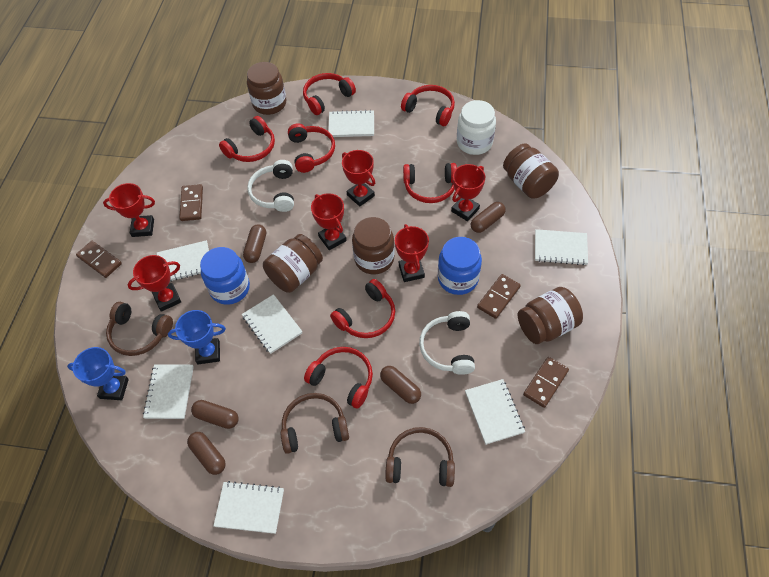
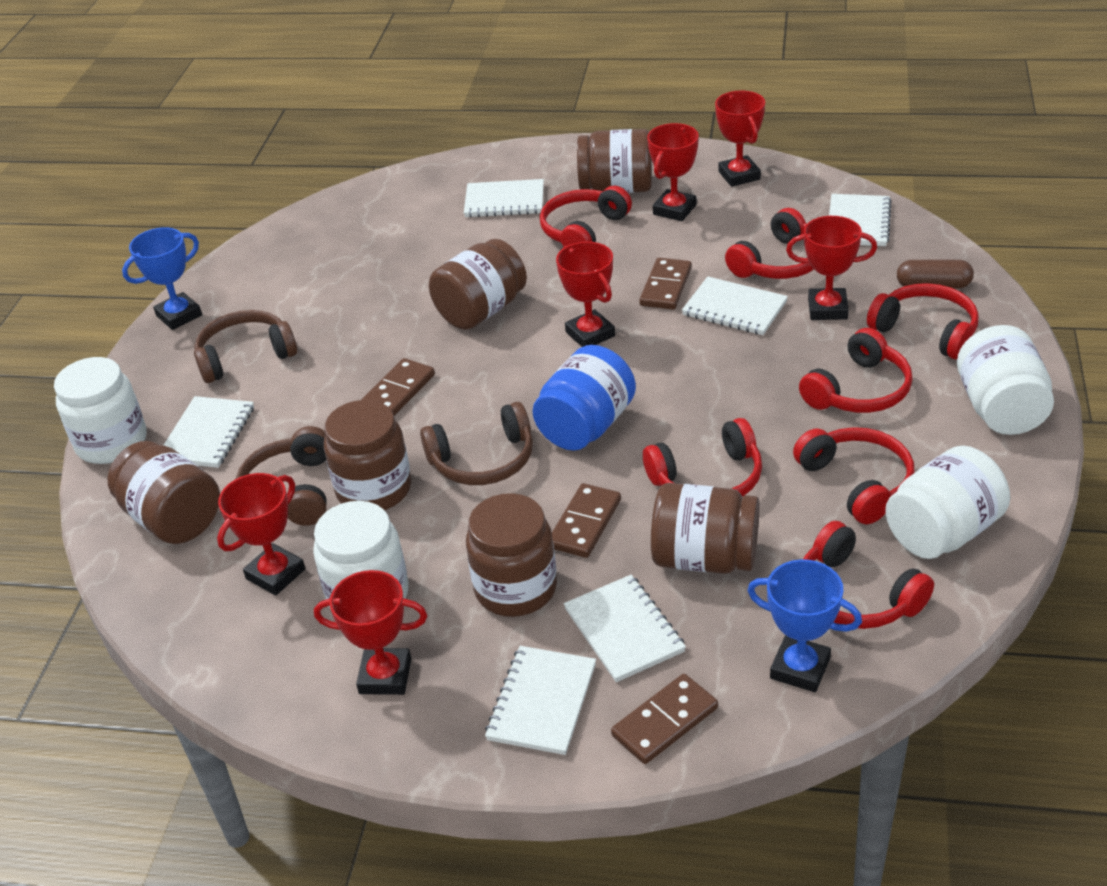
blue jar: [200,247,250,305] [438,237,482,295] = 2 -> [532,345,636,451] = 1
brown capsule: [187,432,226,475] [191,400,239,429] [243,224,266,263] [380,366,421,404] [471,202,506,233] = 5 -> [897,260,974,289] = 1
brown jar: [247,62,286,115] [263,234,323,293] [352,217,395,274] [503,144,559,199] [518,287,583,344] = 5 -> [108,441,220,544] [324,400,411,510] [429,239,527,330] [466,493,557,617] [577,129,652,193] [651,483,759,574] = 6
white headphones: [247,160,294,212] [419,311,475,375] = 2 -> none = 0
white jar: [457,100,496,155] = 1 -> [54,357,146,464] [313,501,409,608] [885,446,1010,559] [957,325,1054,435] = 4
white notebook: [143,364,194,419] [157,240,209,282] [213,481,284,534] [242,294,303,354] [328,110,374,137] [465,379,525,445] [535,229,588,265] = 7 -> [164,396,254,468] [464,179,544,217] [485,646,596,755] [564,575,686,682] [682,276,788,335] [829,194,892,246] = 6

